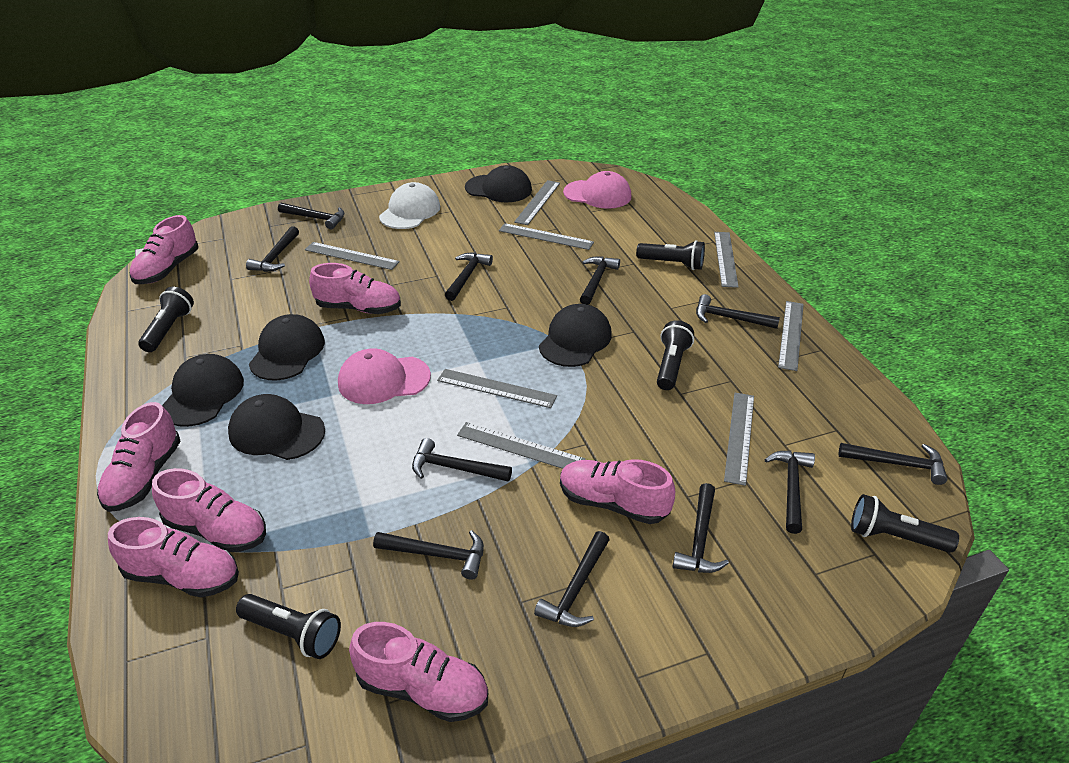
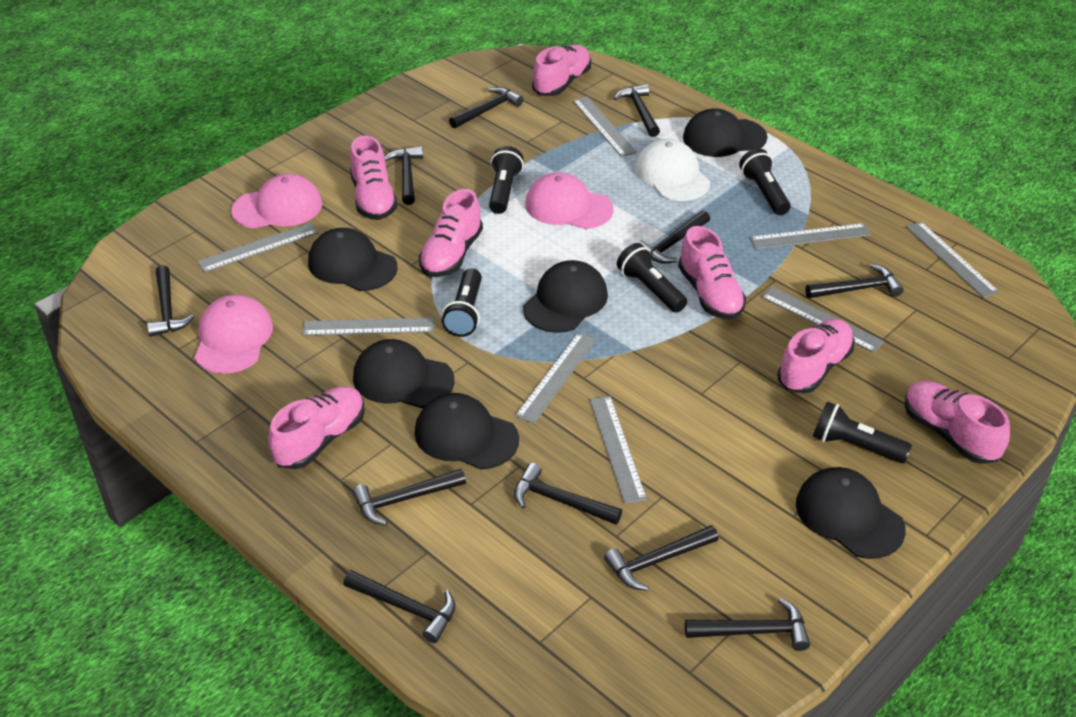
black cap: [162,354,244,427] [228,394,325,460] [249,314,325,381] [465,165,532,202] [539,304,612,367] = 5 -> [308,228,398,291] [353,339,454,408] [415,393,519,470] [523,260,608,333] [683,108,767,157] [796,467,906,559] = 6
pink cap: [338,349,431,404] [563,171,631,209] = 2 -> [194,295,273,374] [231,174,322,228] [525,173,614,229] = 3

